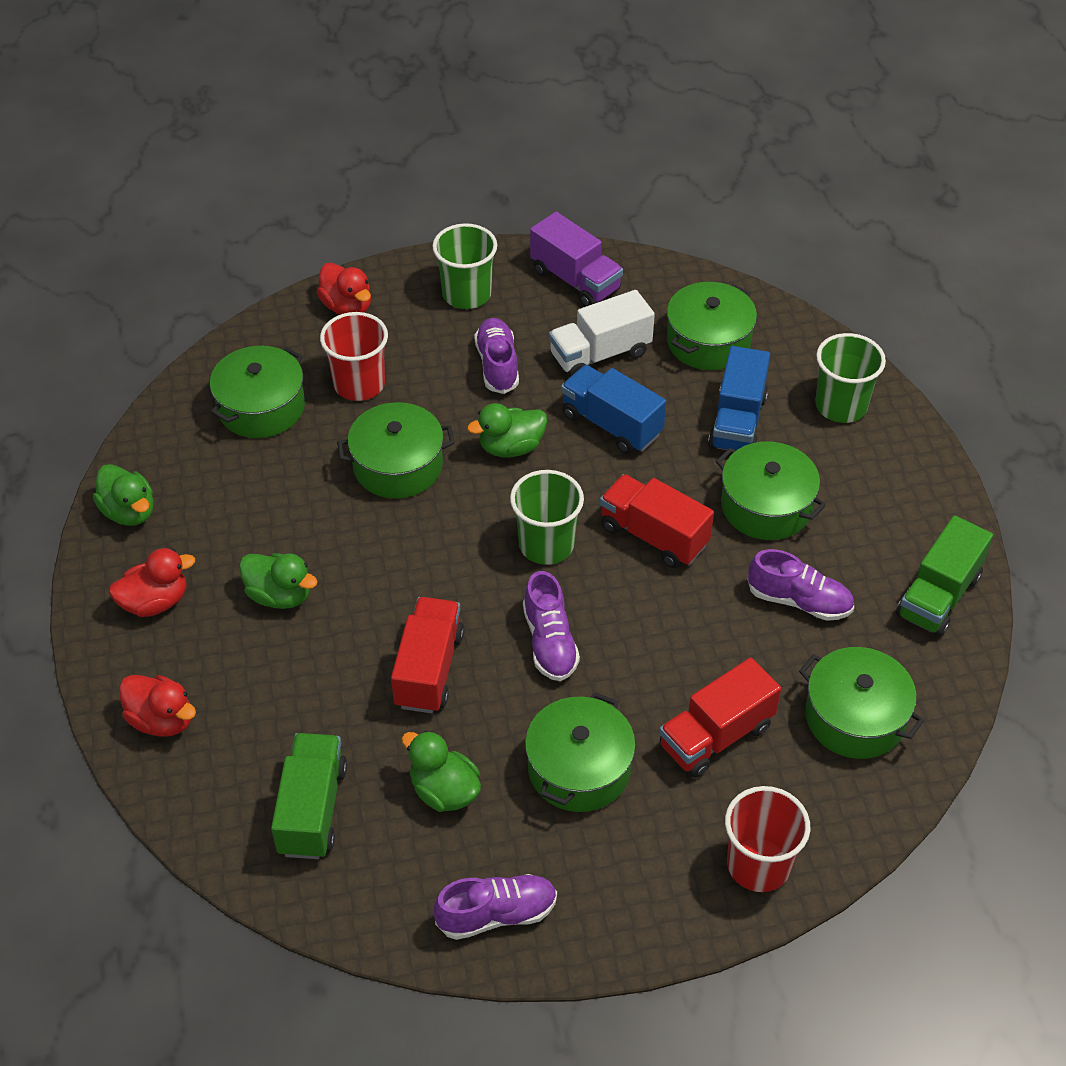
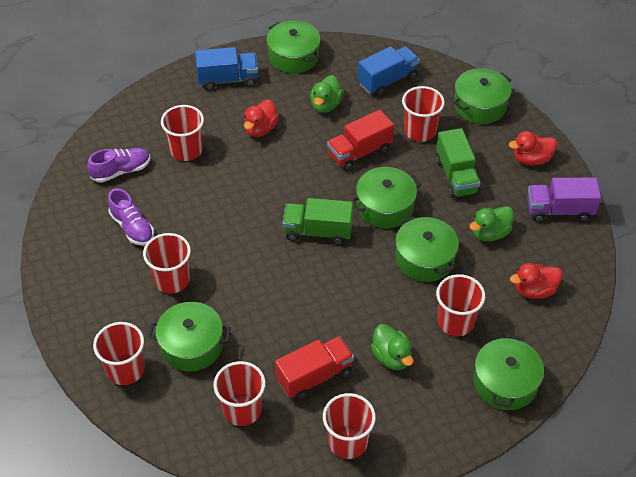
green cup: [432,223,497,309] [510,470,584,565] [815,333,886,423] = 3 -> none = 0
green duck: [93,464,154,526] [239,553,318,609] [401,731,481,812] [467,403,547,457] = 4 -> [310,75,343,113] [371,324,413,370] [469,206,514,242] = 3
purple shoe: [434,874,557,940] [474,318,519,394] [523,571,580,681] [748,549,854,621] = 4 -> [87,148,150,183] [108,189,154,246] = 2
red cup: [320,312,388,401] [725,786,810,892] = 2 -> [93,322,145,385] [143,233,191,294] [161,105,204,161] [213,361,265,426] [323,393,376,459] [402,86,445,142] [436,274,485,336] = 7
red truck: [391,597,464,713] [600,474,714,568] [659,658,781,778] = 3 -> [275,336,354,400] [327,110,394,171] = 2
white truck: [549,290,655,377] = 1 -> none = 0

